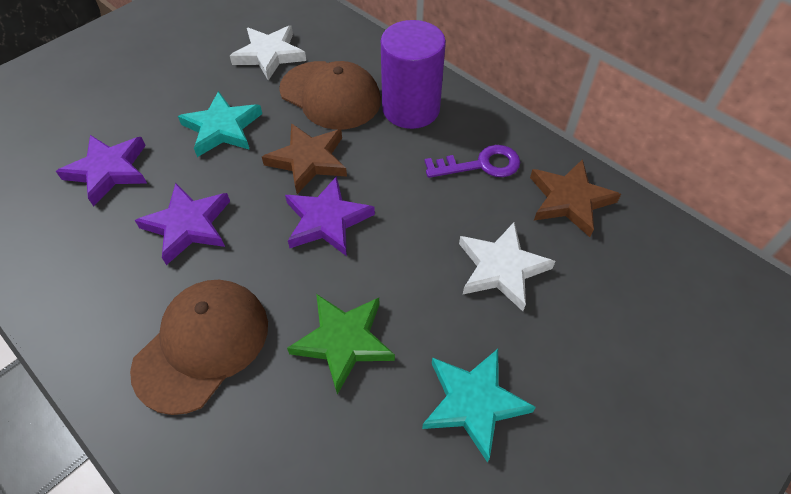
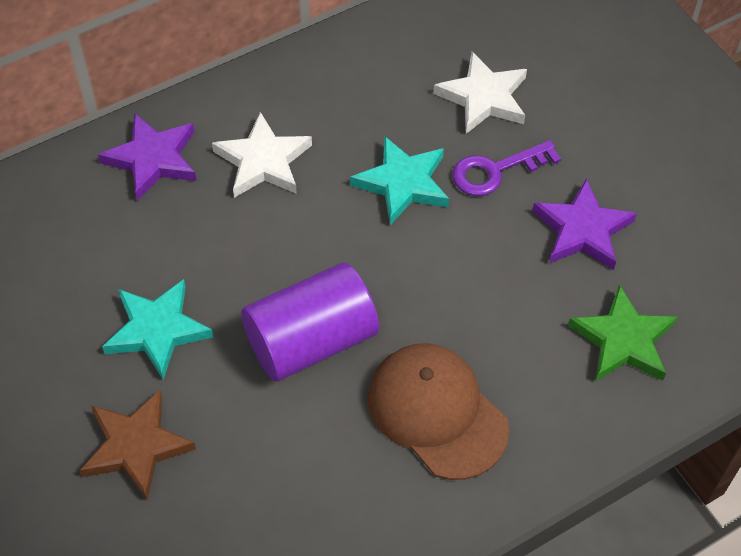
brown cap: [130,280,268,415] [279,61,381,130] = 2 -> [368,343,509,480] = 1
brown star: [262,123,347,194] [530,159,621,237] = 2 -> [80,390,196,500] = 1
purple star: [56,135,147,206] [135,183,230,265] [285,176,375,256] = 3 -> [98,113,196,201] [532,178,637,270] = 2

